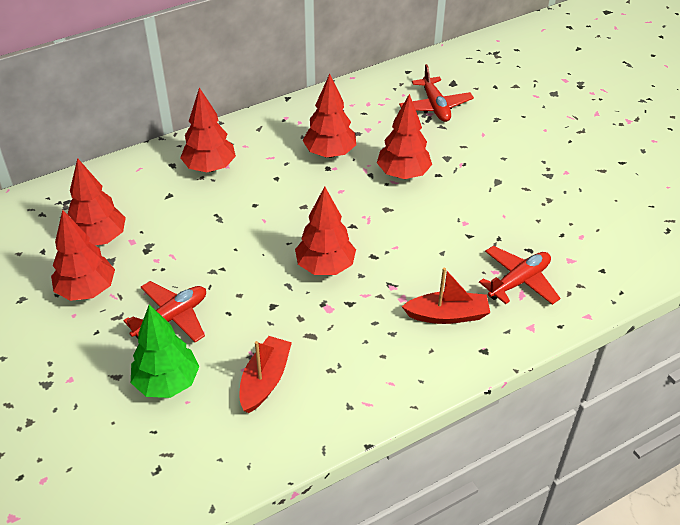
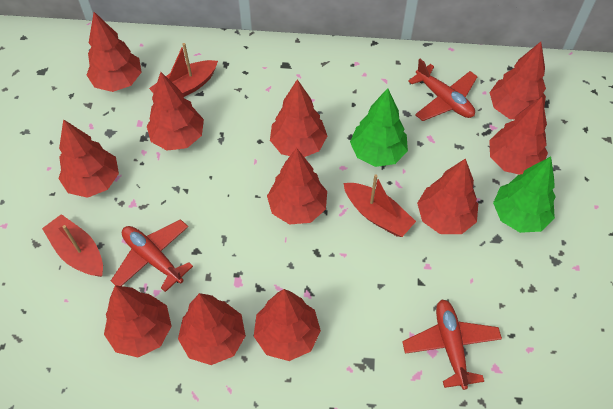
green tree: [131,304,200,398] = 1 -> [350,88,408,167] [493,156,556,233] = 2
red boat: [239,336,292,413] [402,268,490,324] = 2 -> [42,214,103,277] [149,43,218,97] [343,174,416,237] = 3
red tree: [51,210,115,301] [68,158,126,245] [180,87,236,172] [295,186,356,275] [303,74,356,158] [377,94,432,179] = 6 -> [59,119,119,198] [87,12,142,92] [104,285,171,357] [147,72,204,151] [178,293,246,365] [254,289,321,361] [267,148,327,225] [270,79,327,157] [417,158,478,234] [489,97,548,175] [490,42,546,119] = 11

